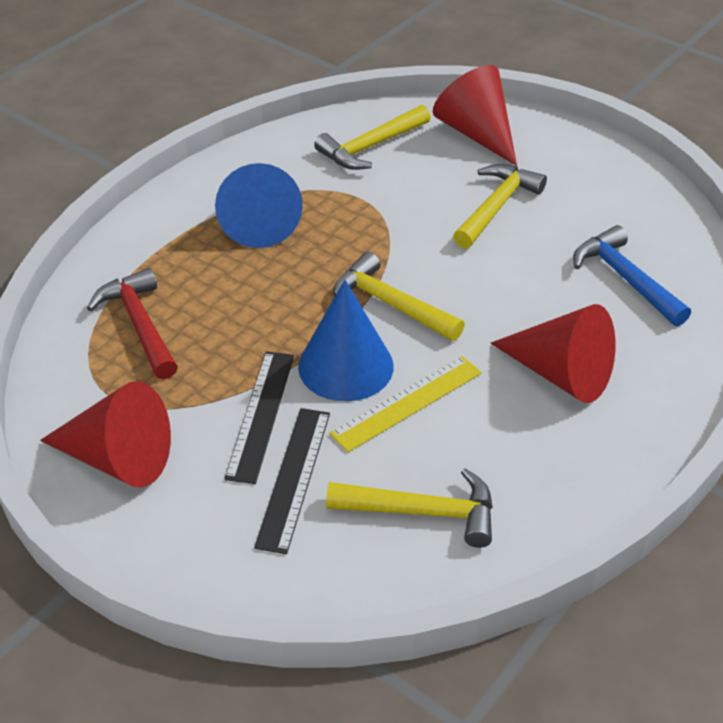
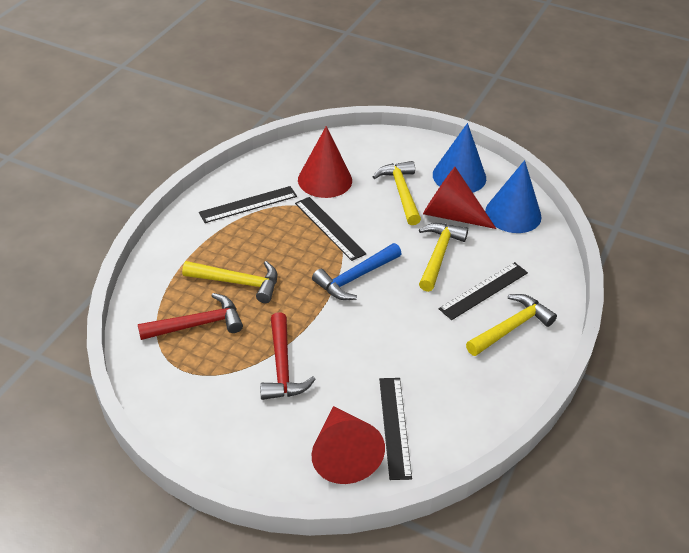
black ruler: [224,351,294,484] [254,408,330,554] = 2 -> [199,186,297,223] [295,197,366,261] [379,378,412,480] [439,262,528,320] = 4
red hammer: [87,268,178,379] = 1 -> [138,293,243,340] [260,312,316,400] = 2
yellow ruler: [329,356,482,452] = 1 -> none = 0

